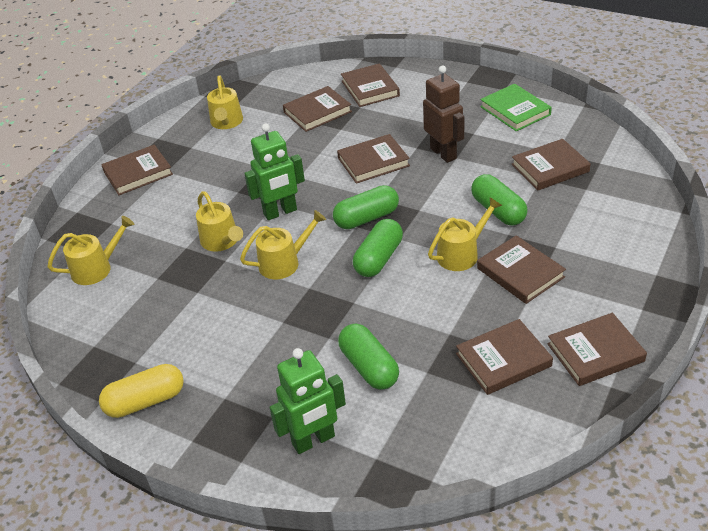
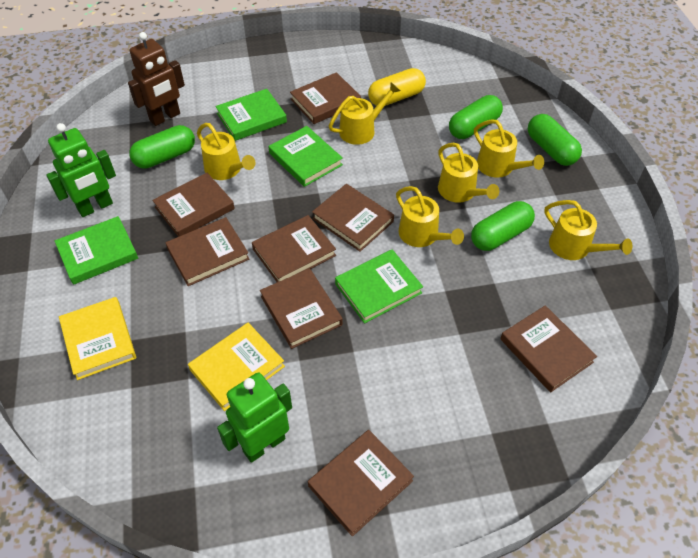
green book: [480,84,552,131] = 1 -> [55,216,138,285] [215,89,287,141] [269,126,343,187] [335,249,423,323] = 4
yellow book: none = 0 -> [59,297,136,380] [188,323,285,411] = 2
yellow watering can: [47,216,134,285] [196,191,243,252] [207,75,243,129] [240,210,326,279] [428,197,503,271] = 5 -> [197,123,256,180] [329,82,401,145] [396,186,464,247] [438,143,499,202] [474,119,544,178] [544,200,632,260] = 6

